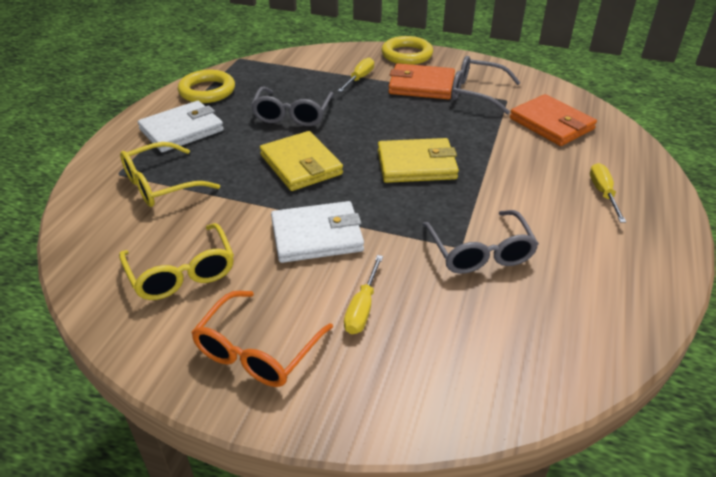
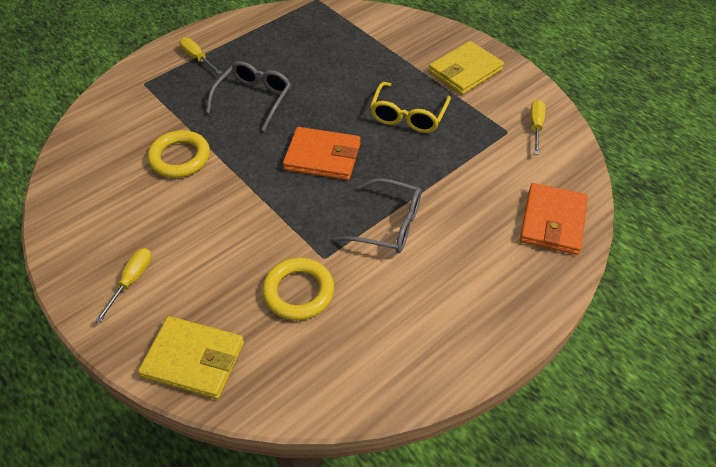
grey glasses: [251,87,334,126] [422,210,539,274] [451,56,521,114] = 3 -> [206,61,291,131] [334,178,421,254] = 2
orange glasses: [191,291,333,387] = 1 -> none = 0
white wallet: [138,101,224,152] [271,201,364,263] = 2 -> none = 0
yellow glasses: [119,223,234,300] [120,142,220,207] = 2 -> [370,82,451,133] = 1

